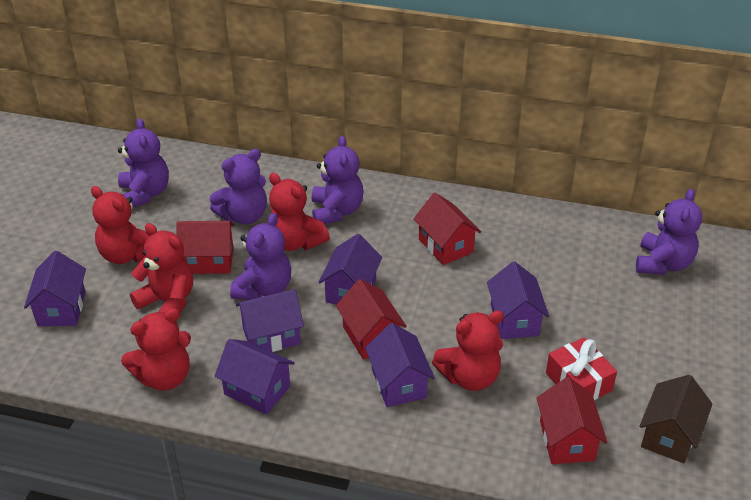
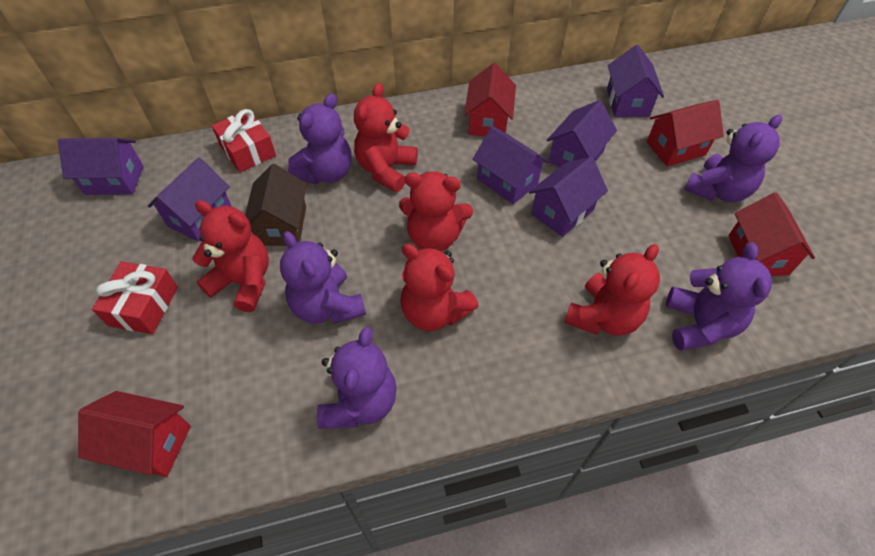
red gift: [546,337,617,400] = 1 -> [92,262,178,334] [212,109,276,173] = 2

